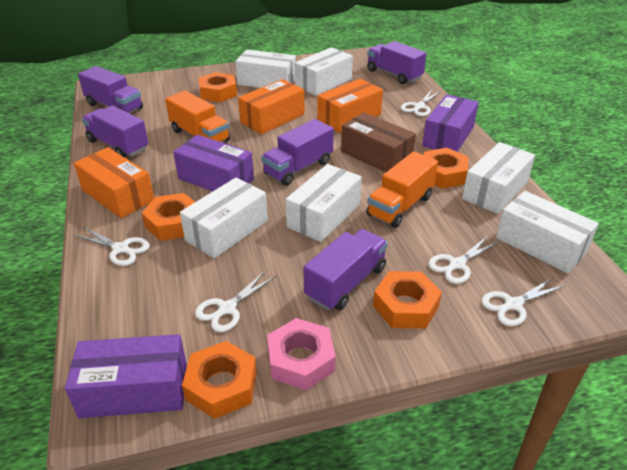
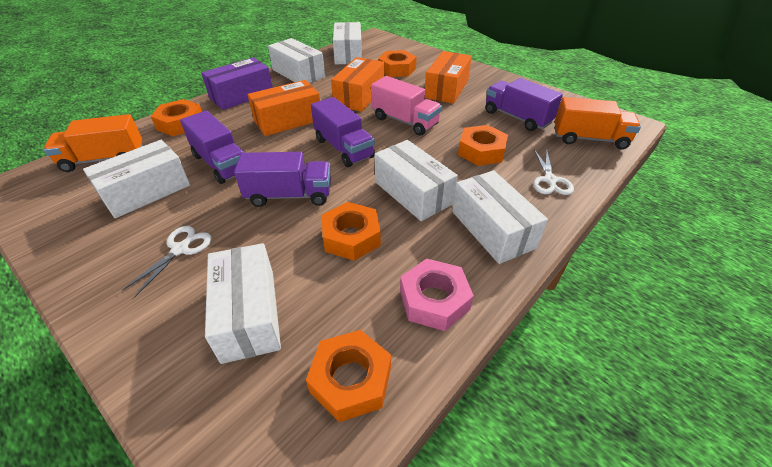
brown box: [341,112,416,172] = 1 -> none = 0
pink truck: none = 0 -> [371,76,442,135] = 1
purple box: [65,334,187,418] [173,135,254,191] [422,94,479,152] = 3 -> [201,57,273,110] = 1
purple truck: [78,66,143,113] [82,105,148,158] [261,119,334,186] [304,229,388,310] [367,41,427,84] = 5 -> [180,110,245,184] [234,152,331,207] [311,97,375,167] [485,78,563,131] = 4
white scissors: [73,227,150,266] [195,271,276,332] [401,90,441,116] [428,236,500,284] [481,278,565,326] = 5 -> [122,226,211,297] [533,149,574,195] = 2

